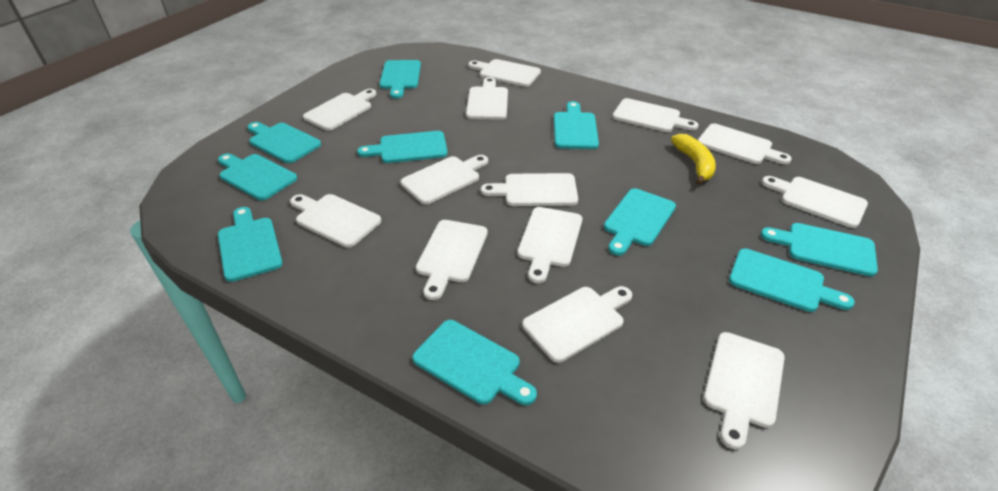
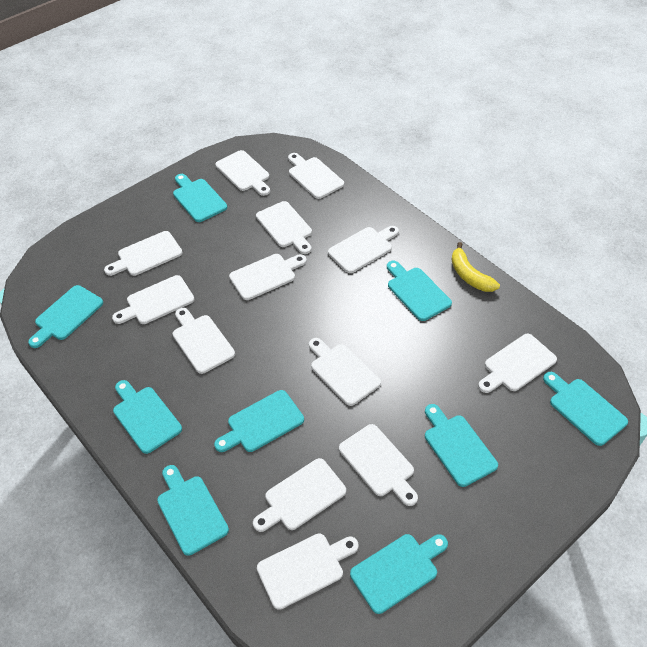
turquoise cutting board: [218,154,297,200] [218,207,283,282] [247,122,321,163] [357,131,448,163] [380,60,421,99] [412,320,537,405] [554,101,599,149] [604,188,676,256] [729,248,855,312] [761,223,878,277] = 10 -> [28,285,103,348] [113,380,182,454] [157,465,229,556] [173,174,227,222] [214,390,304,452] [350,534,448,614] [387,261,452,321] [425,404,498,487] [543,372,628,446] = 9

